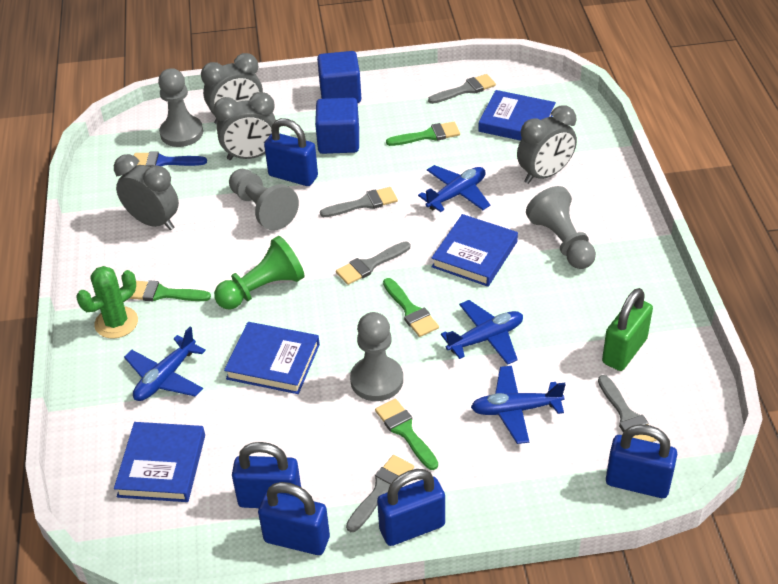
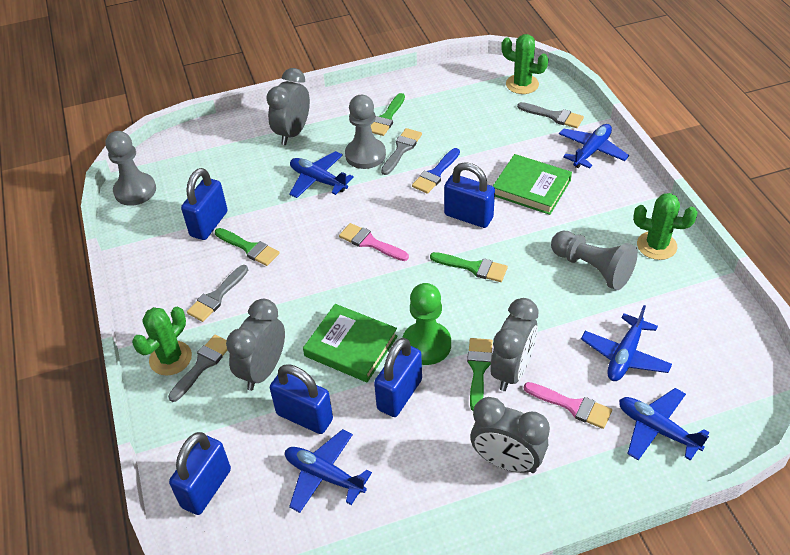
blue book: [114,422,205,502] [224,322,320,394] [432,214,518,287] [478,90,556,141] = 4 -> none = 0
blue cube: [315,98,359,154] [317,51,361,103] = 2 -> none = 0
blue plane: [124,327,206,401] [418,165,490,212] [441,300,523,365] [471,366,566,444] = 4 -> [285,429,372,513] [289,151,354,198] [559,124,629,169] [581,305,672,381] [619,388,709,461] = 5
green book: none = 0 -> [303,304,398,382] [493,154,572,215] = 2
green cactus: [77,266,138,339] = 1 -> [132,307,192,375] [501,34,549,94] [633,193,698,260] = 3
green padlock: [602,288,653,371] = 1 -> none = 0
grey brush: [320,187,398,217] [336,241,410,285] [346,455,414,532] [428,74,496,104] [598,375,657,442] = 5 -> [168,335,228,402] [187,265,248,322] [381,128,422,175] [517,102,584,128] = 4
grey pawn: [158,68,203,147] [229,169,299,231] [350,312,403,401] [526,186,596,269] = 4 -> [105,131,156,206] [345,95,386,169] [551,231,638,290] = 3
pink brush: none = 0 -> [339,223,409,261] [524,382,612,429] = 2

